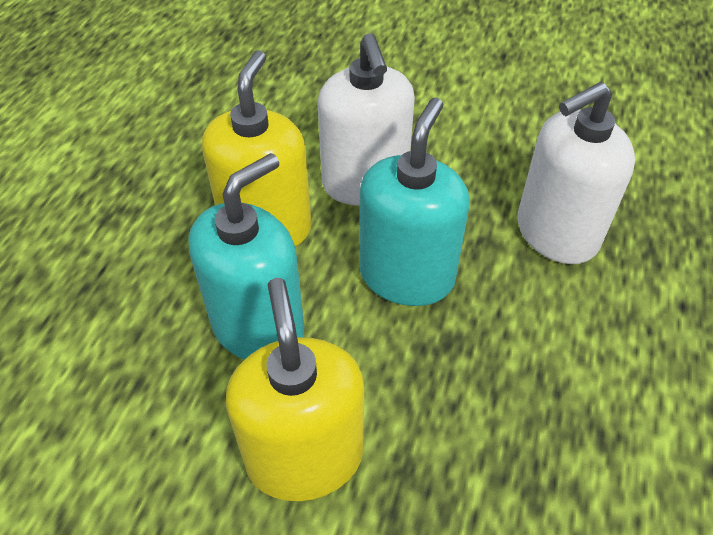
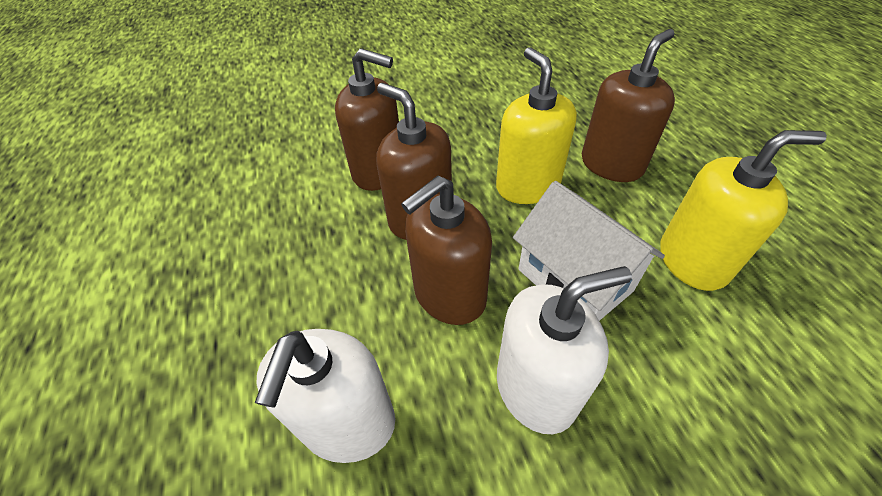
brown soap dispenser: none = 0 -> [335,48,399,191] [376,83,452,240] [401,176,492,325] [582,29,675,182] = 4
turquoise soap dispenser: [188,153,304,360] [359,98,470,306] = 2 -> none = 0
white house: none = 0 -> [513,181,665,321] = 1

